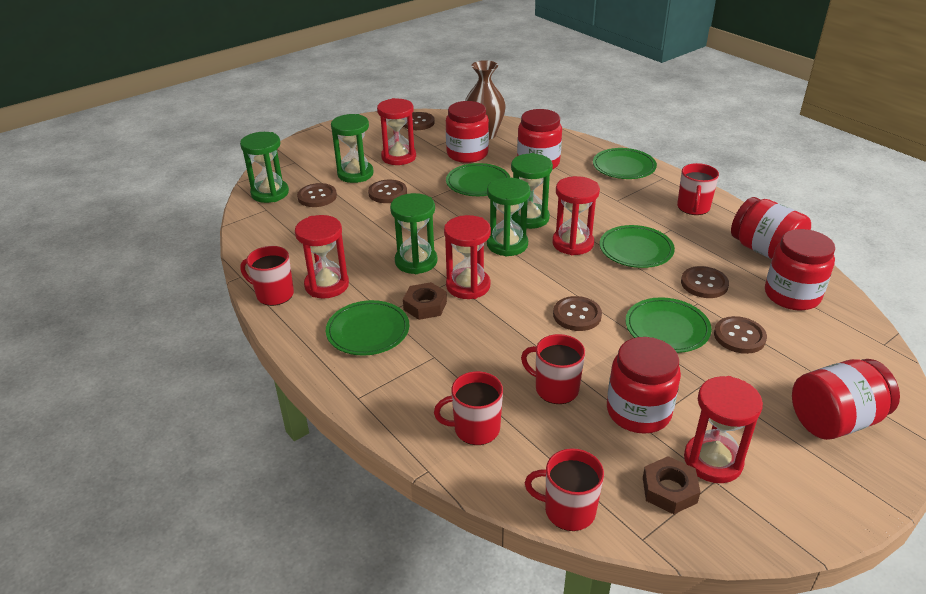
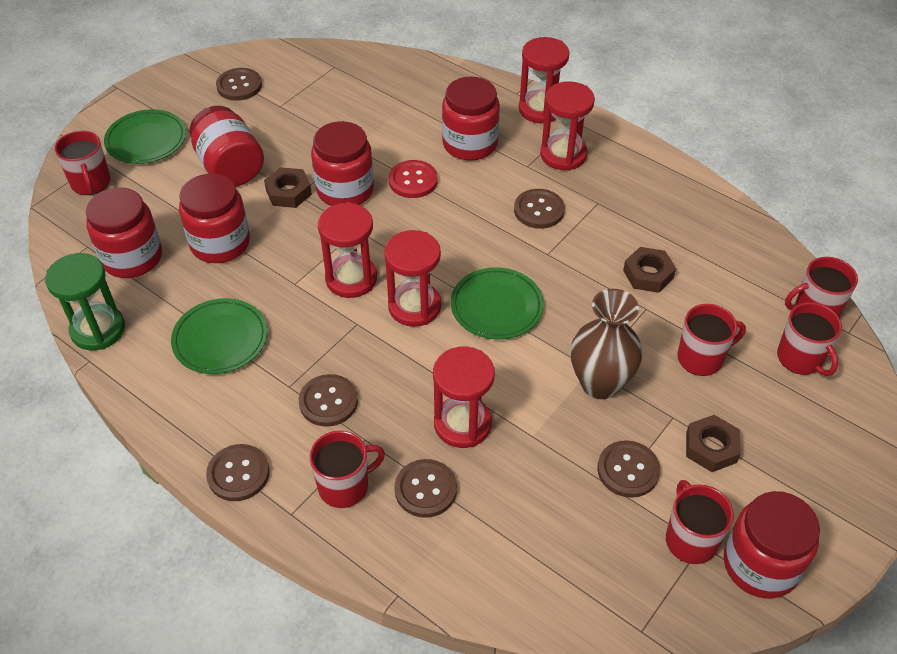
brown nut: [403,282,447,320] [643,456,701,514] = 2 -> [264,167,312,208] [623,247,676,293] [686,415,741,472] = 3
green hourglass: [240,132,289,203] [331,114,374,183] [390,193,437,274] [487,177,531,257] [511,153,553,229] = 5 -> [45,253,125,350] = 1
green plate: [326,300,409,355] [446,163,510,196] [593,148,657,179] [600,225,675,268] [625,297,712,353] = 5 -> [104,109,186,164] [171,298,268,374] [451,267,544,340] = 3
red button: none = 0 -> [389,160,438,198] = 1
red mug: [240,246,294,306] [434,371,503,445] [521,334,585,404] [525,448,604,531] [677,163,719,215] = 5 -> [54,131,111,195] [309,431,385,508] [666,480,734,564] [677,304,746,376] [777,302,842,376] [785,257,858,317] = 6

